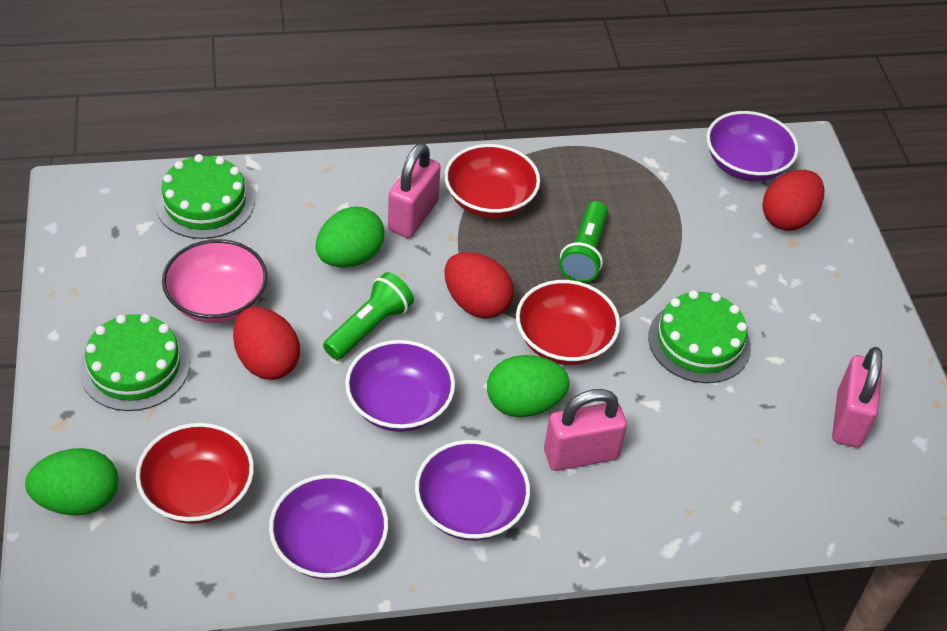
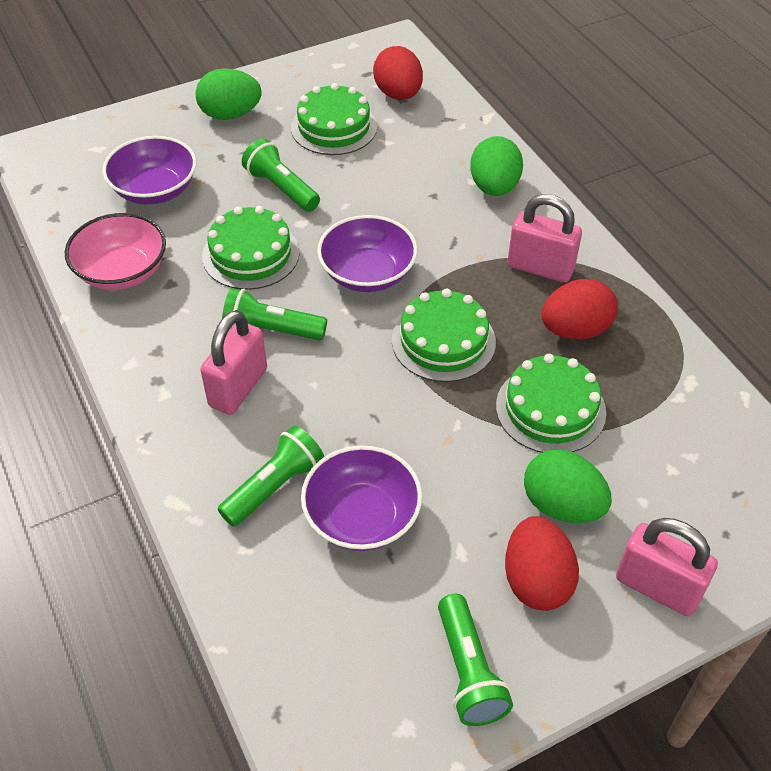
green cake: [80,314,190,411] [156,154,254,239] [648,290,751,383] = 3 -> [202,206,300,290] [291,83,377,155] [392,289,496,382] [496,354,606,453] = 4
green flashlight: [323,272,414,360] [559,201,608,283] = 2 -> [218,425,324,527] [222,288,327,340] [242,138,320,212] [438,594,513,726] = 4
purple bowl: [269,474,388,579] [345,340,455,432] [415,440,530,541] [707,111,799,182] = 4 -> [102,136,196,205] [301,445,422,551] [317,215,418,292] = 3
red bowl: [136,423,254,524] [444,144,540,218] [516,280,620,365] = 3 -> none = 0

